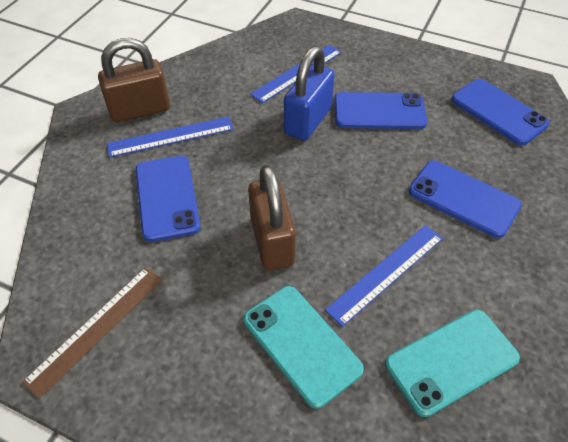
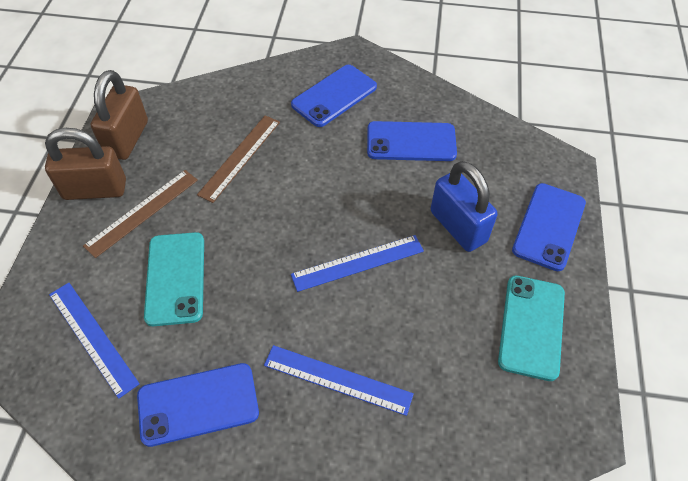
brown ruler: [22,267,163,398] = 1 -> [83,170,198,258] [197,115,280,203] = 2

